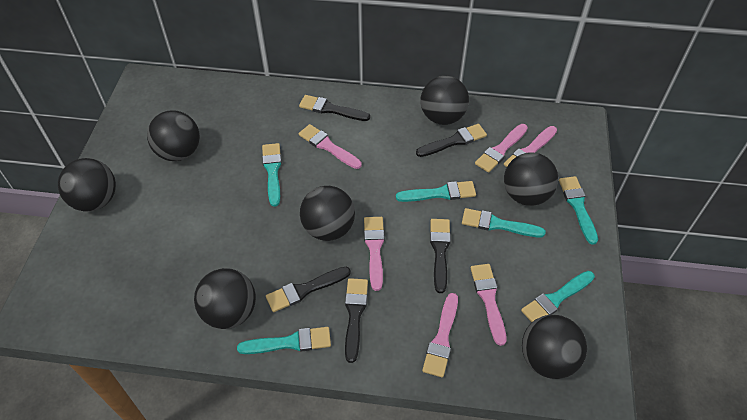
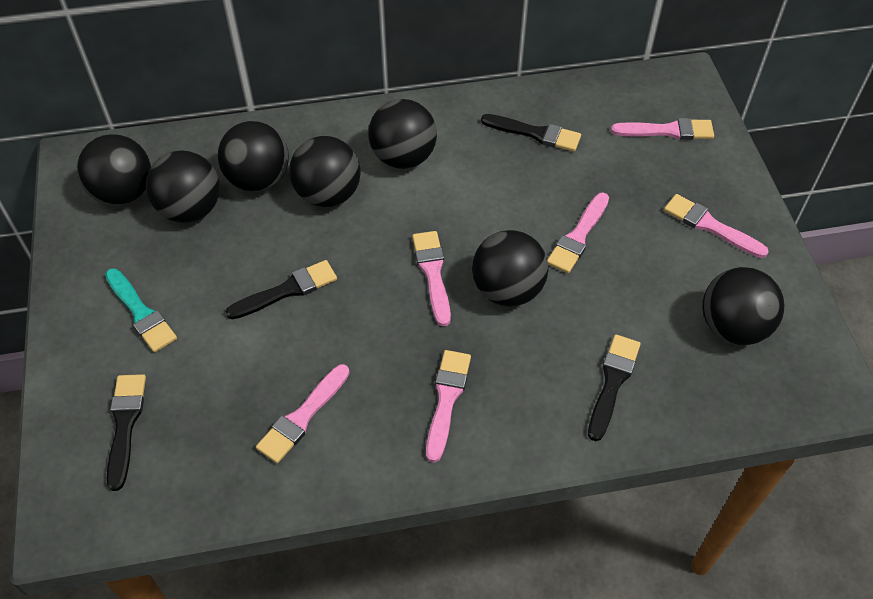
black brush: [266,267,351,312] [299,95,370,121] [345,278,368,363] [416,124,487,157] [430,219,451,293] = 5 -> [107,374,146,491] [226,260,337,319] [481,114,581,152] [588,334,641,441] = 4
turquoise brush: [237,327,331,354] [262,143,282,207] [396,181,476,202] [462,208,546,237] [521,271,595,322] [559,176,598,245] = 6 -> [105,268,177,353] = 1

